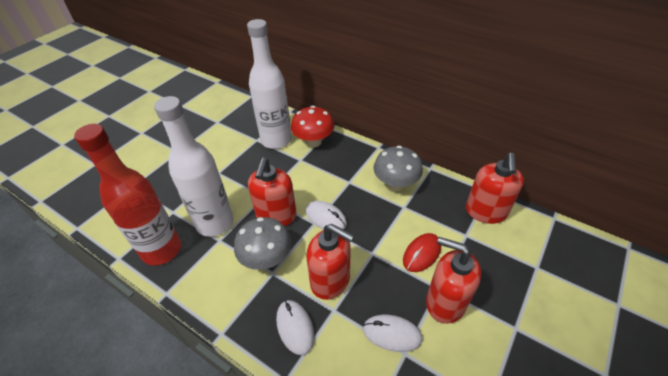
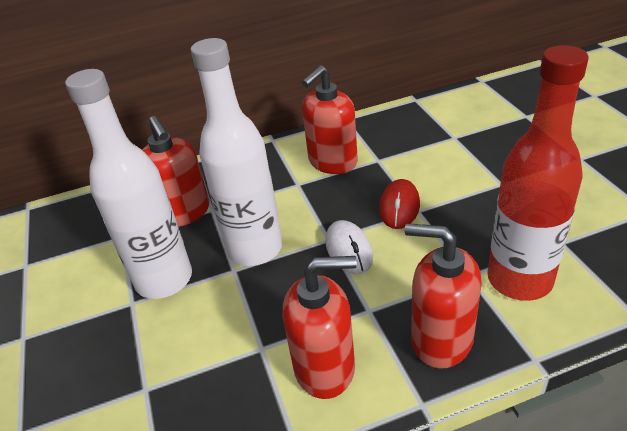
grey mushroom: [234,217,292,270] [373,146,423,191] = 2 -> none = 0
red mushroom: [291,106,334,147] = 1 -> none = 0
white mouse: [276,300,314,355] [306,201,347,230] [363,315,422,352] = 3 -> [325,220,373,274] = 1

